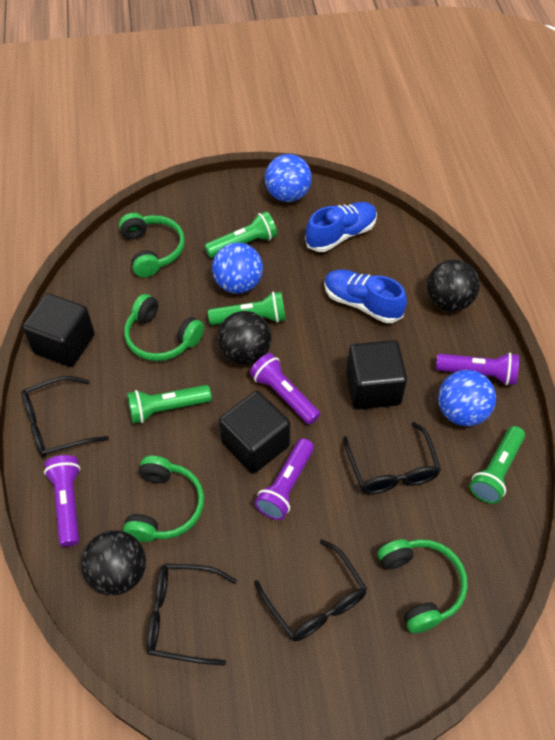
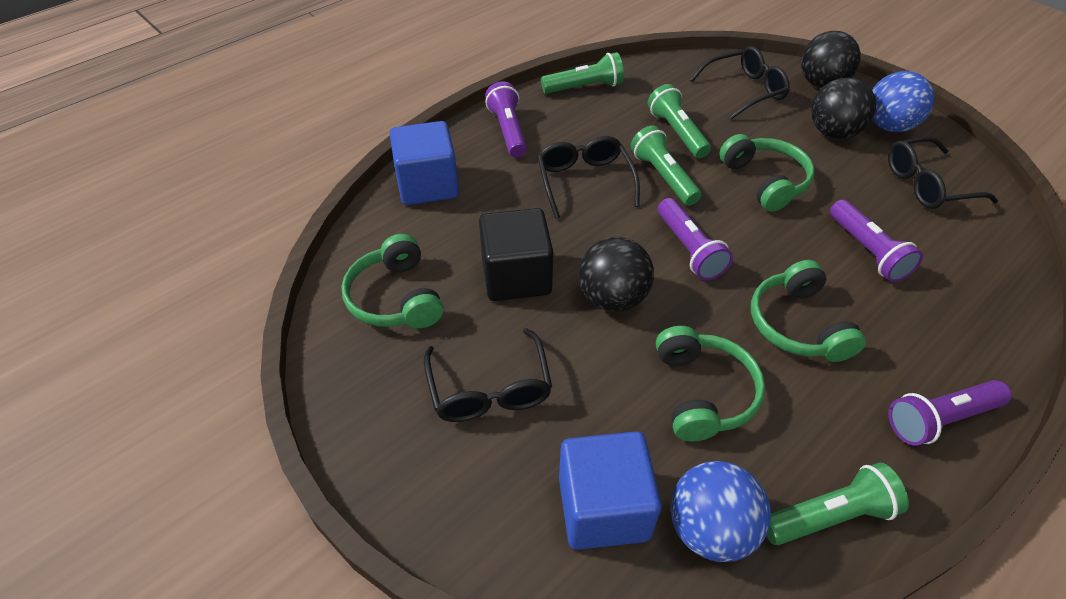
black cube: [22,293,95,367] [219,391,290,474] [346,340,407,410] = 3 -> [479,208,553,301] = 1
blue ball: [212,242,263,294] [265,154,312,202] [438,370,496,426] = 3 -> [670,461,771,562] [872,71,934,132] = 2
blue cube: none = 0 -> [390,121,459,205] [559,431,662,550] = 2
blue shoe: [305,202,377,252] [324,269,407,323] = 2 -> none = 0

